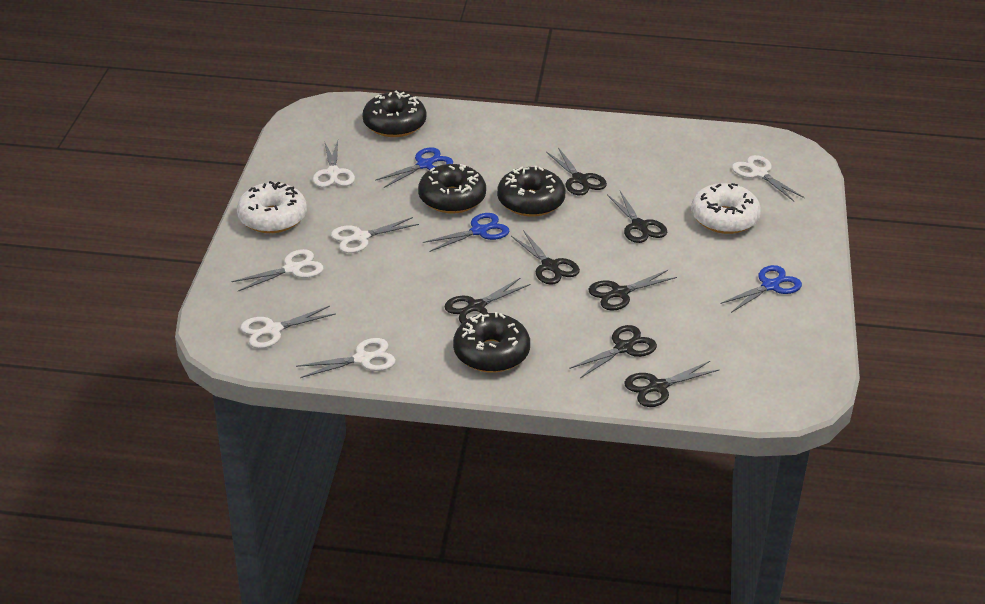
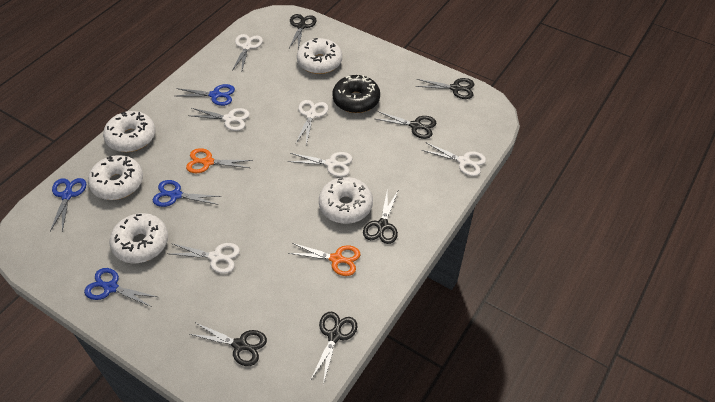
black donut: [362,91,426,137] [418,164,486,213] [453,312,530,373] [497,166,565,217] = 4 -> [332,75,380,113] = 1
black scissors: [444,277,530,323] [511,230,580,285] [546,147,607,195] [569,325,657,378] [588,270,677,311] [607,191,667,243] [624,361,720,407] = 7 -> [189,323,267,366] [289,14,317,49] [310,312,357,384] [363,191,398,244] [376,111,436,139] [415,78,474,99] = 6
blue scissors: [375,147,453,188] [423,213,509,252] [720,265,802,313] = 3 -> [50,178,86,232] [84,268,158,307] [153,180,222,207] [176,84,235,106] = 4
orange scissors: none = 0 -> [186,148,252,173] [288,243,361,276] = 2
white donut: [237,181,307,233] [691,183,761,234] = 2 -> [88,155,143,200] [103,111,155,152] [109,213,168,263] [297,38,342,74] [319,177,373,224] = 5

